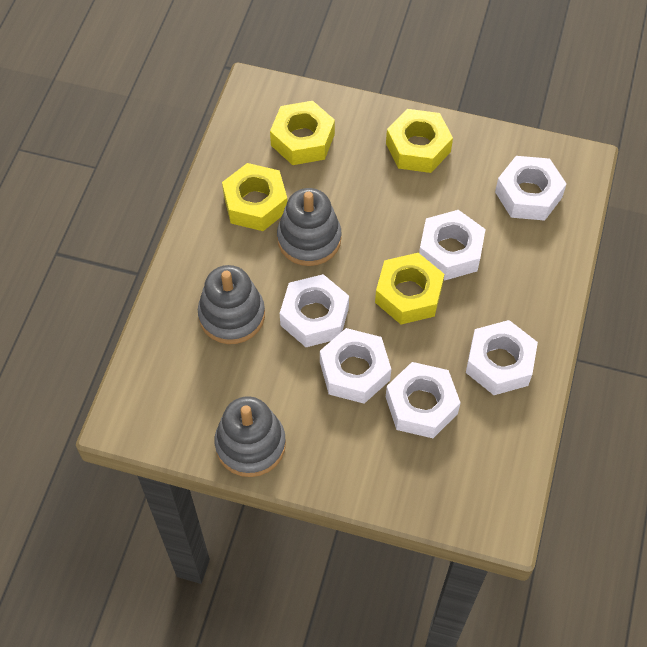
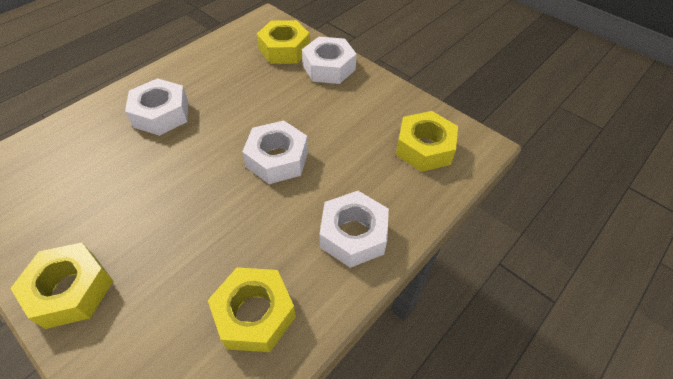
grey stacking toy: [198,265,265,344] [215,396,286,477] [277,188,341,266] = 3 -> none = 0
white nut: [280,274,349,347] [320,328,391,404] [386,362,461,438] [419,210,486,280] [466,320,538,395] [495,156,566,221] = 6 -> [125,78,188,136] [242,120,308,184] [302,37,357,84] [320,191,389,268] = 4

